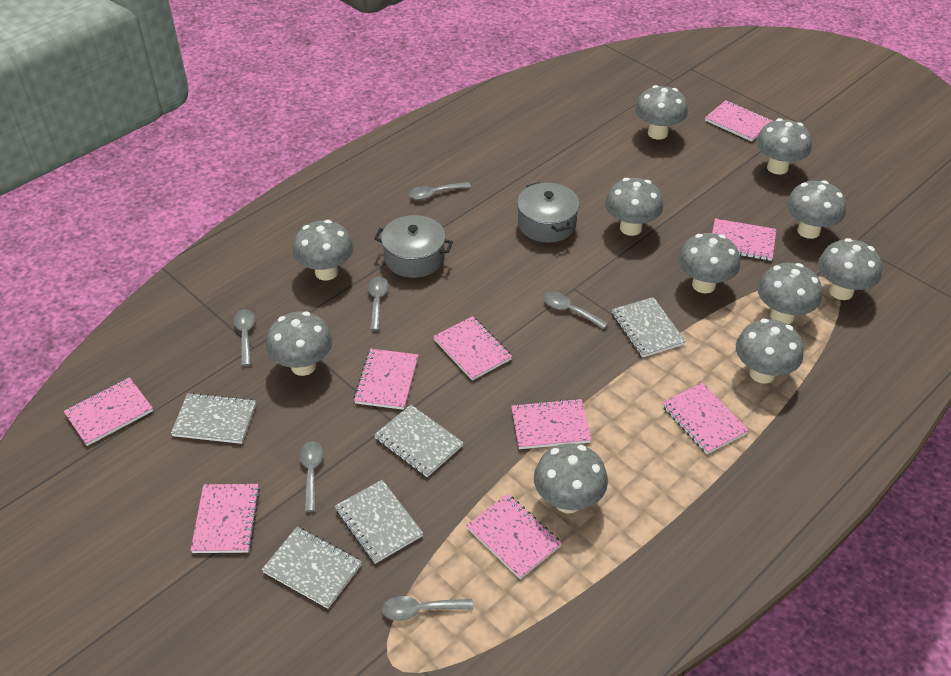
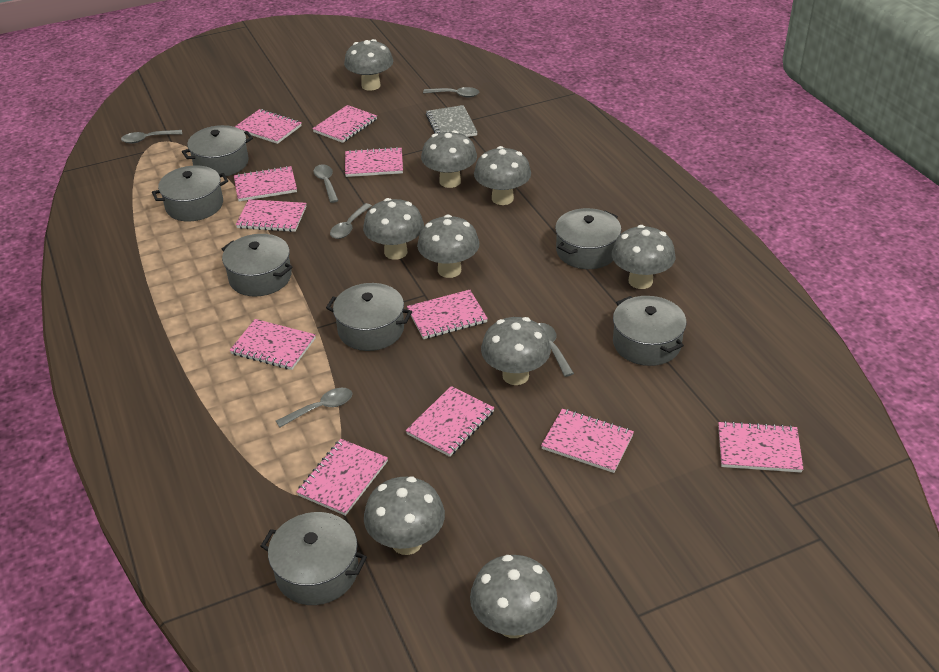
grey mushroom: [266,311,333,376] [293,220,354,281] [534,443,608,514] [605,178,664,236] [635,85,688,140] [678,233,740,293] [736,319,804,384] [756,118,812,175] [757,263,822,324] [786,180,846,239] [818,238,882,300] = 11 -> [344,39,393,91] [363,198,424,260] [364,476,445,555] [417,215,479,278] [421,130,477,188] [470,555,557,638] [474,146,531,205] [481,317,551,385] [612,225,675,289] = 9
grey notebook: [171,392,256,444] [262,527,362,609] [335,480,423,564] [374,405,464,477] [612,297,686,358] = 5 -> [426,105,478,137] = 1
grey pot: [374,215,453,278] [517,182,580,243] = 2 -> [152,166,228,221] [182,125,253,177] [222,234,293,297] [261,512,367,605] [326,283,412,351] [555,208,621,269] [613,296,686,366] = 7
pink notebook: [64,377,153,446] [190,484,260,553] [354,349,418,410] [433,316,512,381] [466,494,562,579] [511,398,592,449] [662,383,749,454] [705,100,773,142] [712,219,776,261] = 9 -> [230,319,316,370] [234,166,297,201] [235,109,302,144] [236,199,306,232] [297,439,388,516] [312,105,377,143] [345,147,403,177] [406,386,495,457] [407,290,488,339] [541,409,634,473] [718,421,803,473] = 11

